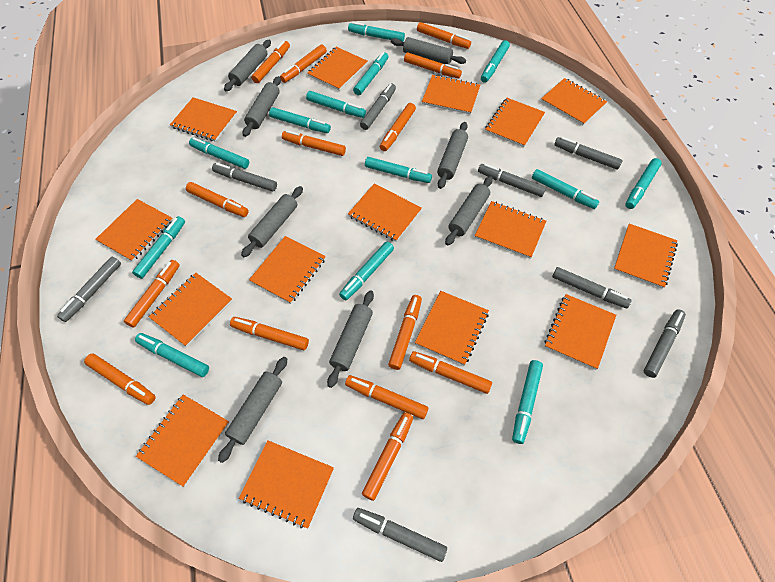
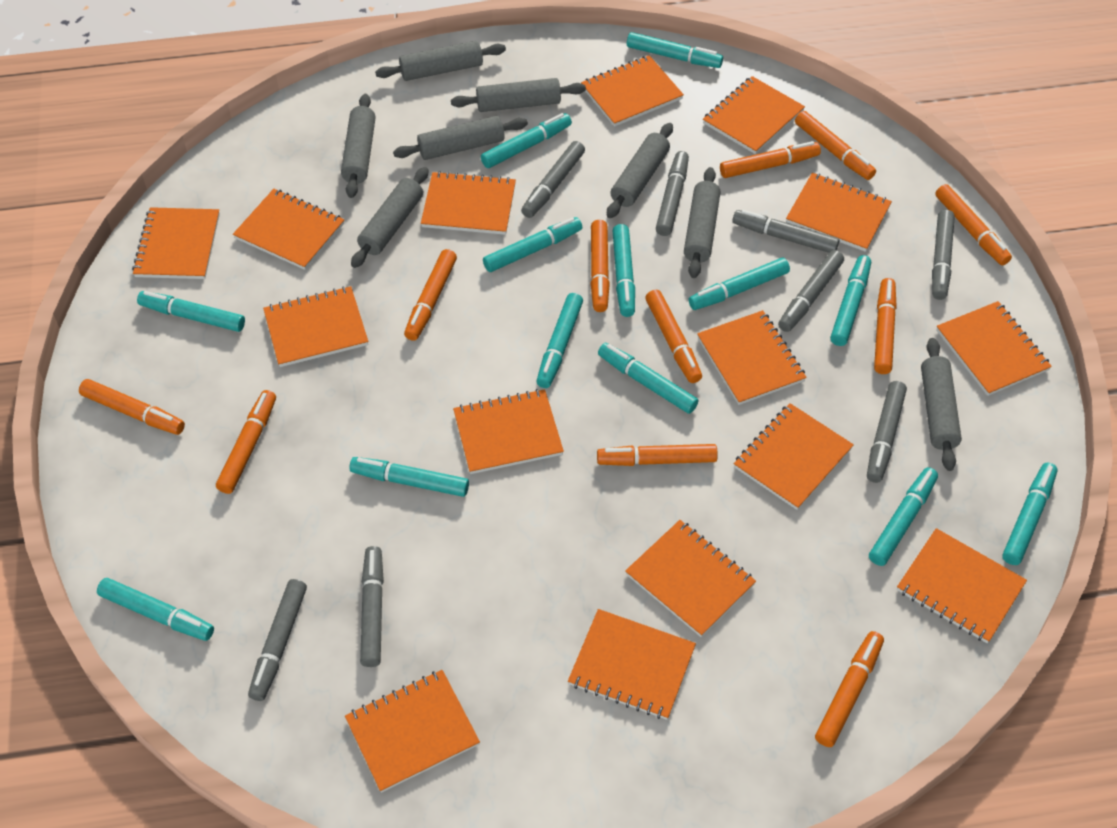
orange marker: [84,354,156,405] [124,260,180,328] [186,182,249,217] [230,317,309,350] [251,41,290,83] [280,44,327,83] [282,130,346,156] [345,375,428,419] [362,412,413,501] [380,103,416,151] [388,295,422,370] [404,52,462,79] [409,351,492,394] [417,22,471,49] = 14 -> [79,379,185,435] [216,390,276,494] [404,249,457,341] [590,220,610,312] [597,444,718,466] [645,290,702,383] [720,141,821,178] [795,111,876,180] [815,631,884,747] [874,278,897,374] [935,184,1012,265] = 11

